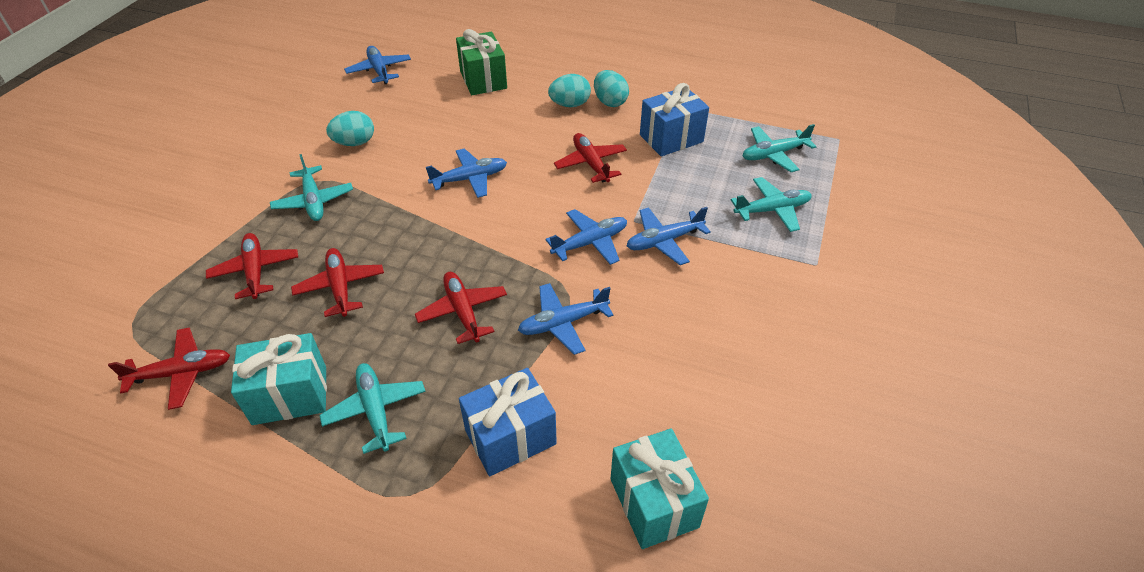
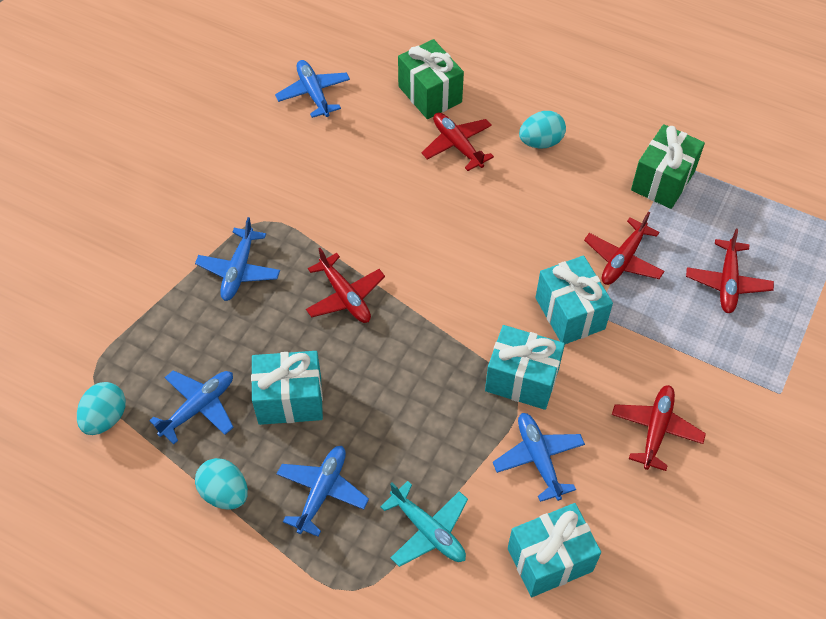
blue gift: [459,368,557,477] [640,83,709,157] = 2 -> none = 0
green gift: [456,29,507,95] = 1 -> [398,39,464,119] [631,124,705,209] = 2
turquoise gift: [231,333,327,425] [611,428,709,549] = 2 -> [251,351,323,425] [485,325,565,410] [508,503,601,597] [535,256,613,344] = 4
turquoise plane: [270,154,353,221] [319,363,426,454] [731,177,812,232] [743,124,817,172] = 4 -> [380,481,468,567] = 1

